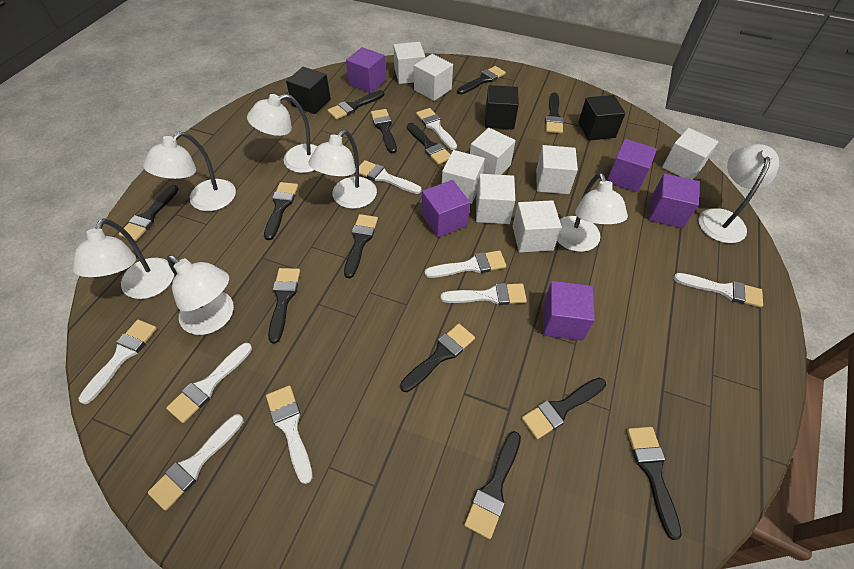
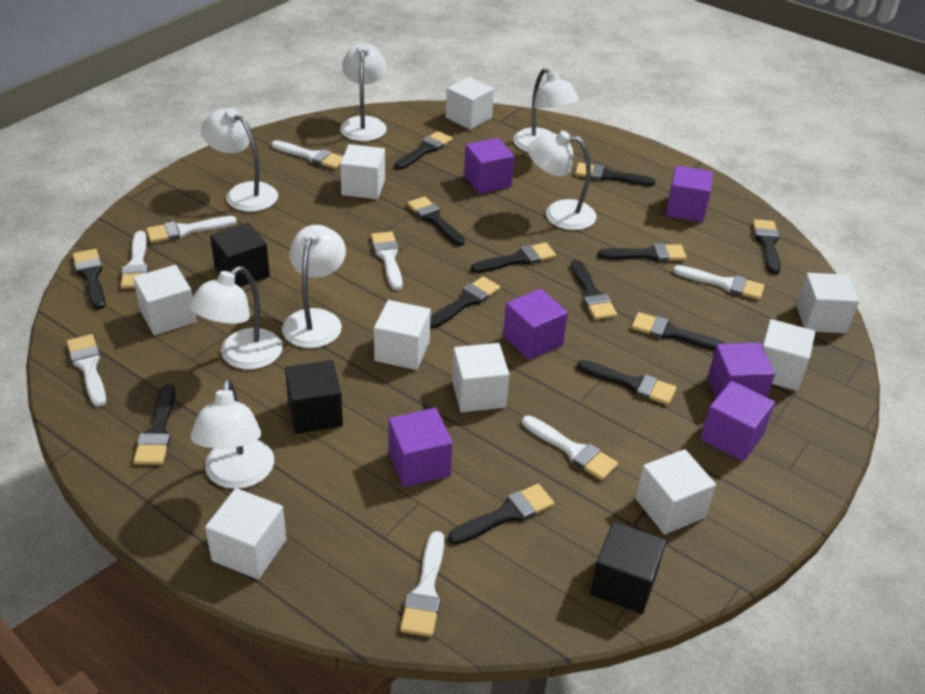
purple cube: [346,47,386,93] [422,180,470,237] [543,281,595,341] [607,139,657,192] [649,173,699,228] = 5 -> [388,408,453,487] [464,138,514,194] [503,289,568,360] [666,165,713,222] [700,381,775,462] [708,343,775,398] = 6
white brush: [78,320,157,404] [148,414,243,510] [166,343,252,423] [266,386,313,484] [359,160,422,194] [416,108,457,150] [425,250,506,278] [440,283,527,305] [673,273,763,308] = 9 -> [67,334,106,407] [121,231,149,289] [146,216,237,243] [271,140,343,169] [371,232,403,290] [400,531,445,637] [522,415,618,480] [673,265,765,300] = 8
white cube: [394,42,425,84] [414,54,453,101] [442,150,485,204] [470,128,516,175] [476,174,515,224] [513,200,562,252] [536,145,578,194] [662,128,719,180] = 8 -> [133,265,196,335] [205,488,286,579] [340,144,385,199] [374,300,431,370] [446,77,494,130] [452,343,510,412] [635,449,716,534] [762,319,815,391] [796,273,859,333] = 9

